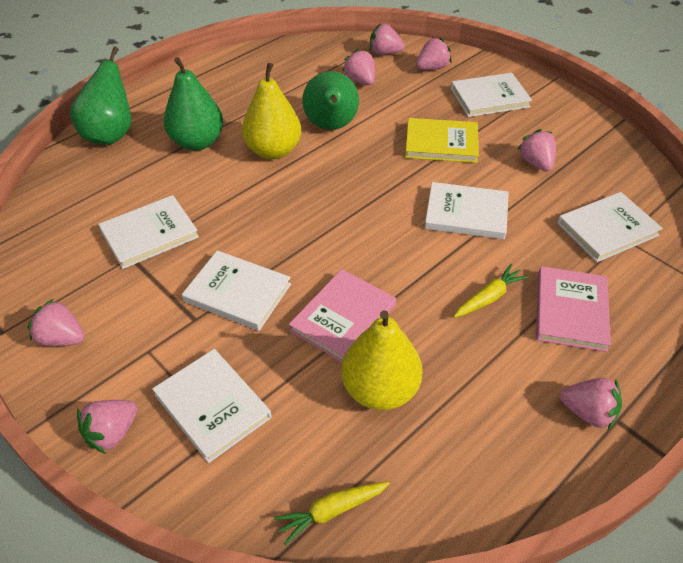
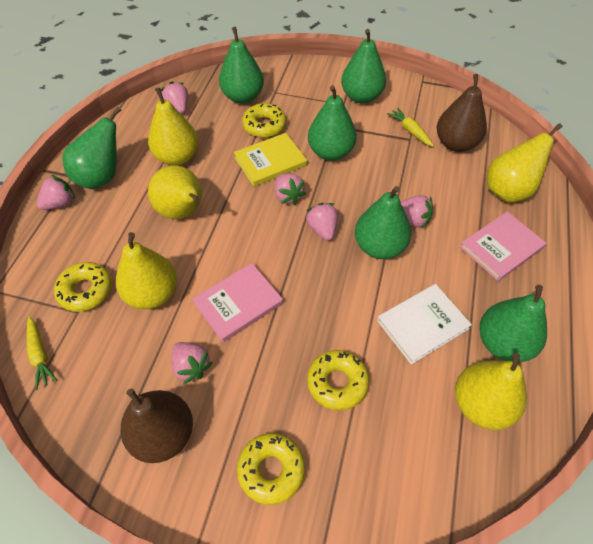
brown pear: none = 0 -> [121,388,193,463] [437,74,487,152] = 2
green pear: [70,47,131,145] [164,57,223,151] [302,71,359,130] = 3 -> [62,107,122,189] [219,27,264,104] [308,85,357,161] [341,29,386,104] [355,186,411,259] [479,285,547,362] = 6
pink strawberry: [27,299,84,346] [77,400,138,454] [343,48,375,85] [370,23,405,55] [416,37,452,70] [517,129,556,171] [560,378,622,430] = 7 -> [37,175,75,210] [160,81,188,114] [171,342,213,384] [275,173,306,205] [305,203,338,241] [401,195,433,228] = 6
white book: [98,195,199,269] [152,349,272,463] [182,250,291,331] [425,182,509,239] [451,73,532,117] [557,192,663,262] = 6 -> [377,284,472,365] = 1
yellow donut: none = 0 -> [54,262,112,312] [237,433,305,505] [242,103,286,138] [307,350,369,410] = 4
yellow pear: [242,63,301,159] [341,311,423,410] = 2 -> [116,232,177,309] [148,87,198,165] [148,165,202,219] [455,353,527,430] [487,123,562,203] = 5

